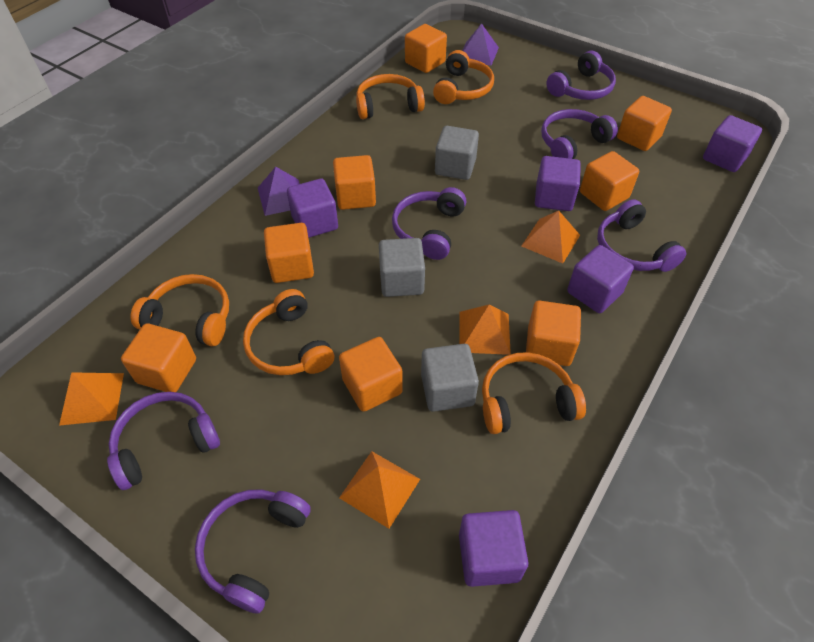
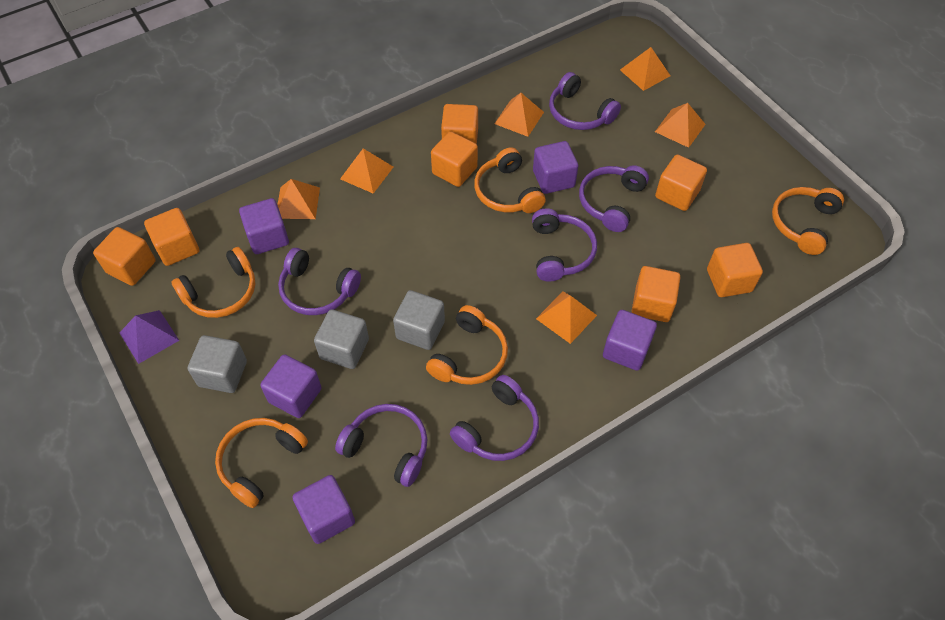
orange cube: [121,323,196,392] [264,223,314,283] [333,155,376,210] [339,337,403,412] [405,24,447,73] [526,301,581,366] [580,151,639,211] [617,96,672,151] = 8 -> [93,227,156,286] [144,208,199,266] [431,131,478,187] [441,104,478,144] [632,266,680,322] [655,154,707,211] [707,243,763,297] = 7
orange pyramid: [59,372,124,426] [339,451,420,529] [459,305,511,355] [522,211,580,263] = 4 -> [277,179,320,219] [340,149,393,194] [494,93,544,137] [536,291,597,344] [620,47,670,91] [655,103,706,148] = 6
purple pyramid: [258,167,300,216] [462,23,499,66] = 2 -> [119,310,179,364] = 1

